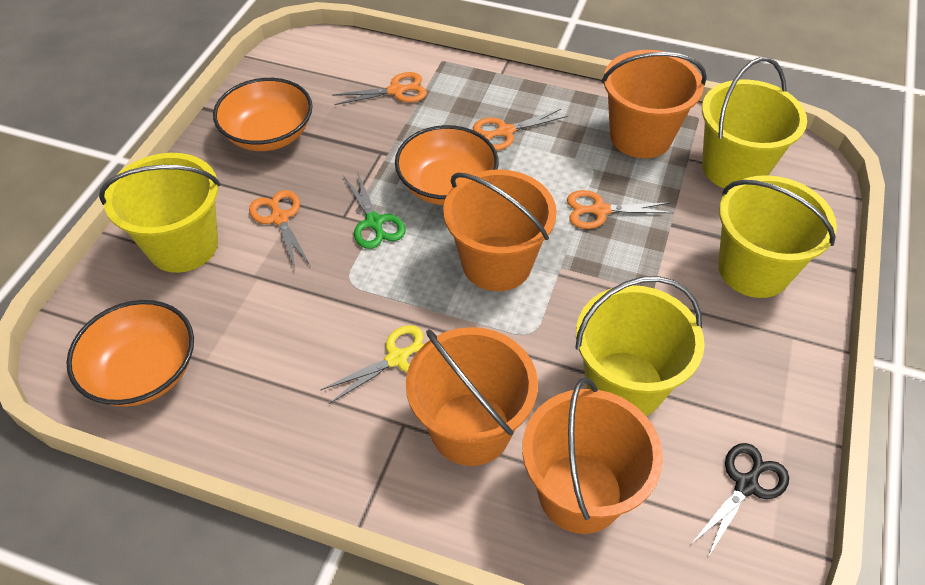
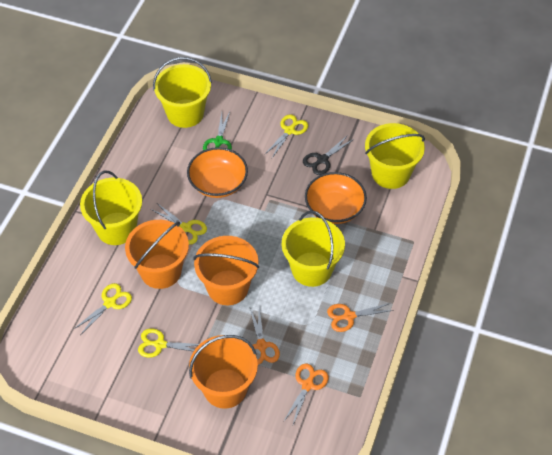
orange bowl: [66,300,194,407] [213,78,313,151] [395,125,499,205] = 3 -> [187,147,248,198] [305,172,367,224] = 2
orange bucket: [406,327,538,466] [443,169,557,291] [522,377,663,534] [602,50,707,158] = 4 -> [125,220,189,289] [189,335,258,409] [193,236,259,305] = 3
orange scissors: [249,190,311,268] [332,72,427,105] [473,109,568,151] [567,190,674,229] = 4 -> [250,308,280,365] [283,364,328,427] [327,303,394,332] = 3
yellow scissors: [320,325,424,404] = 1 -> [74,283,132,334] [138,328,199,358] [151,203,207,245] [264,114,308,158] = 4

